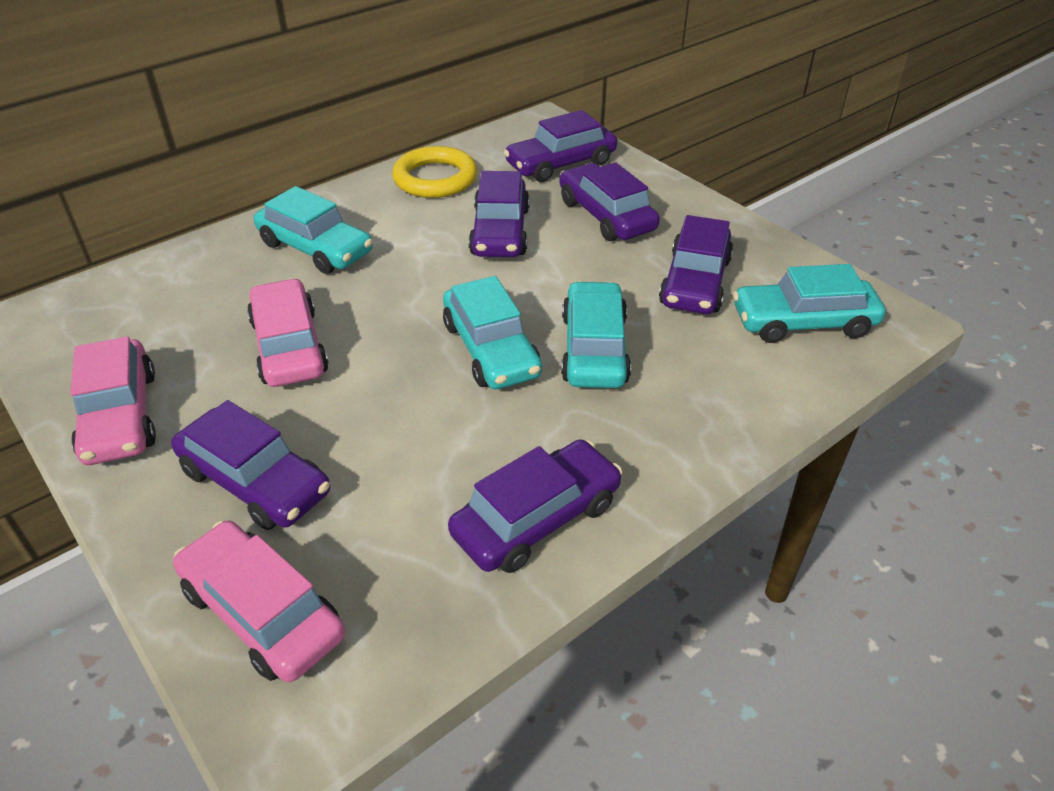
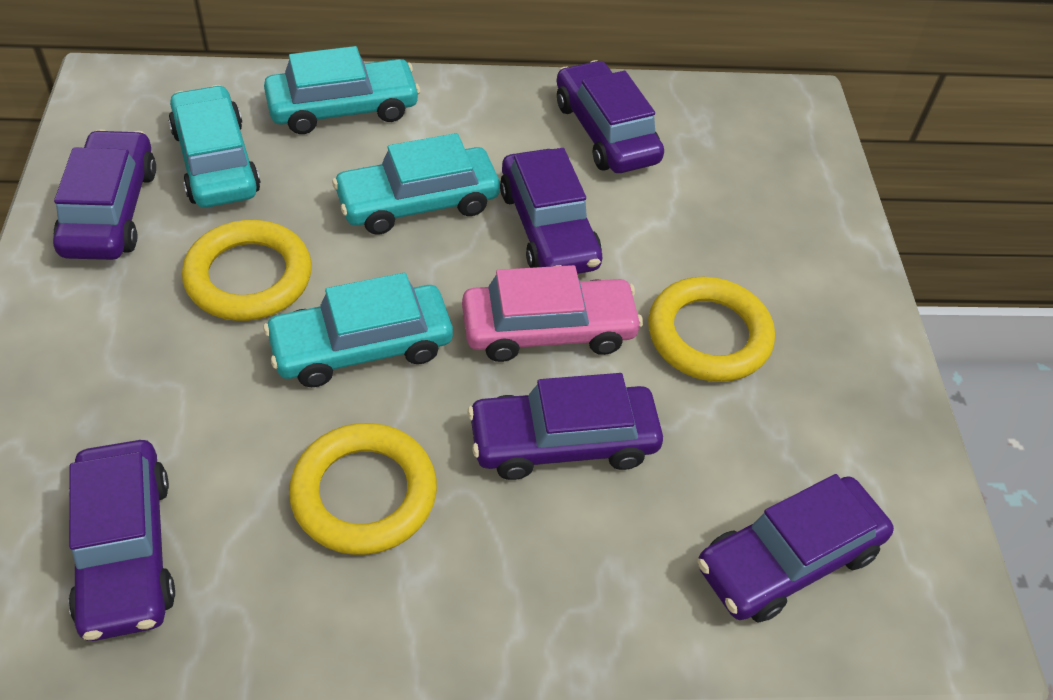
pink car: [70,337,156,465] [173,521,345,682] [247,278,329,387] = 3 -> [462,265,643,362] = 1
yellow ring: [392,146,477,198] = 1 -> [182,220,312,321] [289,423,437,555] [648,277,775,382] = 3

